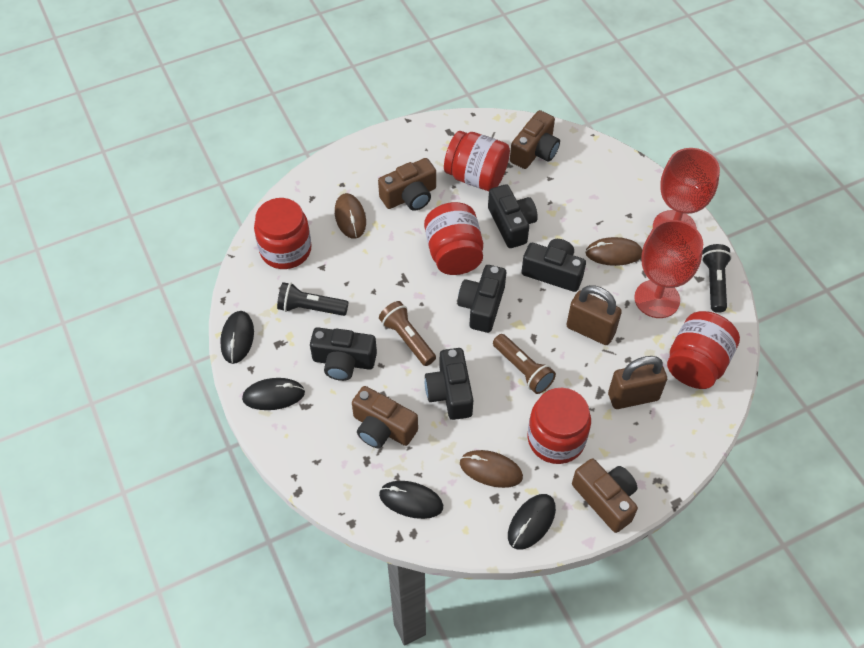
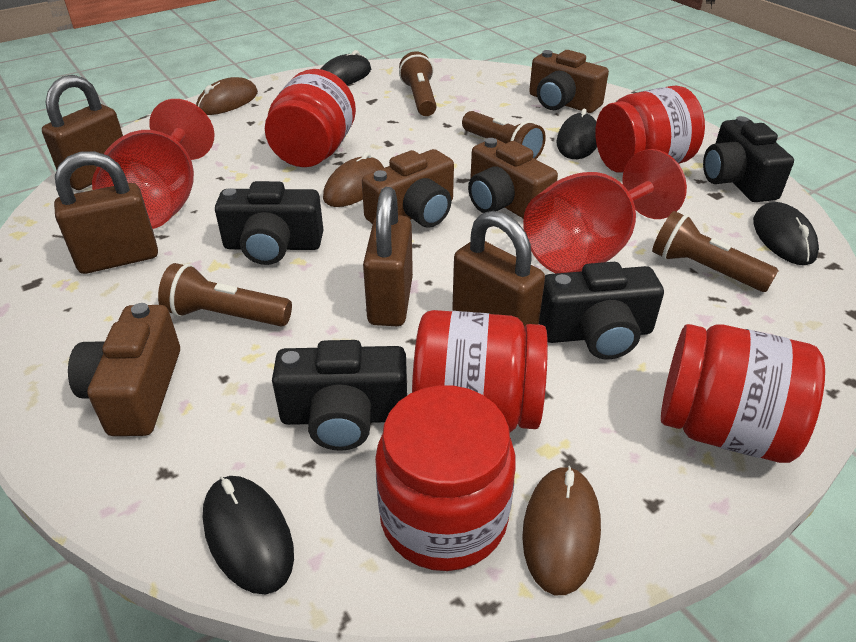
black camera: [310,327,377,381] [425,348,473,420] [457,265,506,333] [488,184,538,248] [521,239,586,292] = 5 -> [215,181,323,265] [272,340,407,451] [539,262,664,359] [703,116,794,202] = 4
black flashlight: [277,282,348,316] [702,244,732,313] = 2 -> none = 0
brown flashlight: [379,301,436,366] [493,334,556,394] = 2 -> [158,263,292,327] [399,51,437,116] [462,111,546,159] [652,211,779,292] = 4
brown padlock: [566,285,622,345] [608,356,667,409] = 2 -> [42,75,123,190] [54,151,158,274] [363,187,413,326] [452,211,545,328] = 4

